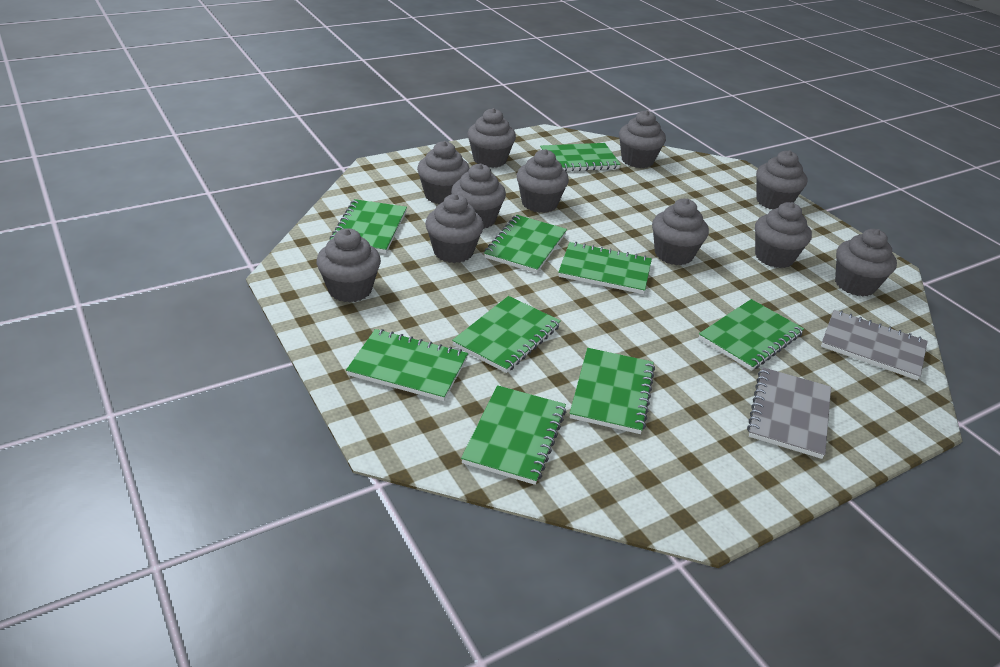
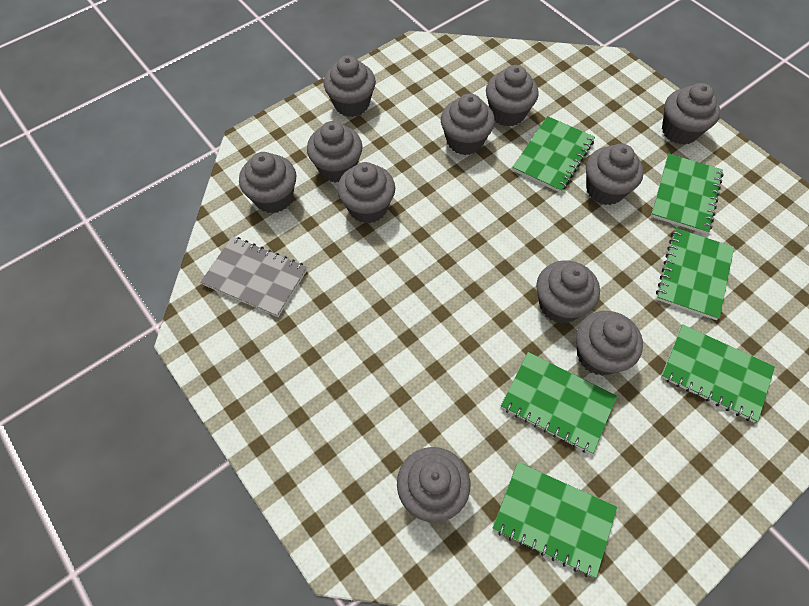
green notebook: [329,199,407,254] [346,329,468,401] [452,296,561,373] [461,385,566,485] [484,215,567,273] [540,143,621,171] [558,242,652,294] [570,348,655,434] [699,299,804,371] = 9 -> [493,462,617,578] [501,352,617,454] [512,116,595,193] [651,154,724,234] [656,228,734,320] [661,324,775,422] = 6
grey notebook: [747,367,831,459] [821,310,928,380] = 2 -> [201,236,307,317] = 1

